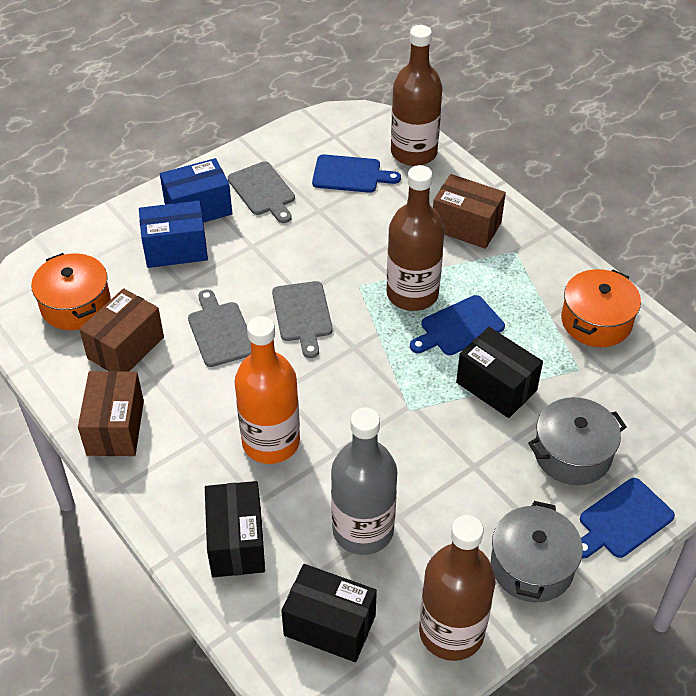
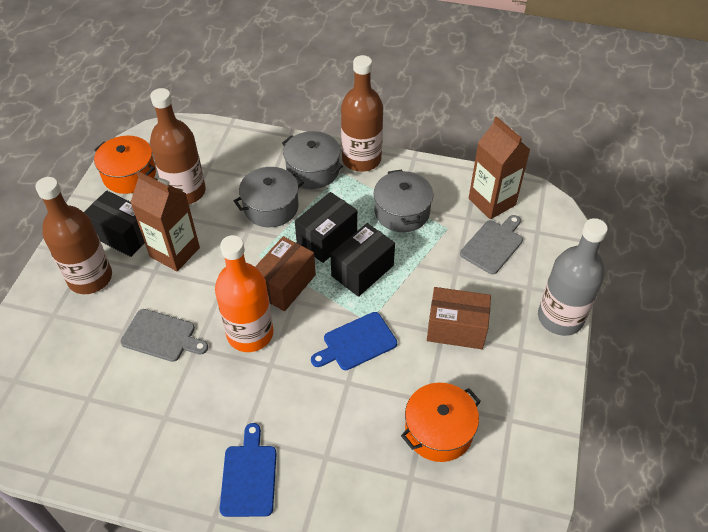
blue box: [139,200,208,268] [160,158,232,223] = 2 -> none = 0
blue cutting board: [312,154,401,193] [410,295,505,355] [580,478,675,558] = 3 -> [220,423,277,517] [311,312,397,370] = 2
brown box: [78,371,144,456] [79,288,164,372] [433,174,506,249] = 3 -> [255,236,316,311] [427,287,491,349] = 2
brown carton: none = 0 -> [130,171,200,271] [469,116,530,219] = 2
grey cutting board: [188,289,251,367] [228,161,295,223] [272,281,333,358] = 3 -> [120,309,208,362] [460,215,523,274] = 2
grey pot: [491,501,583,602] [528,397,627,485] = 2 -> [234,167,304,227] [282,131,343,189] [374,169,433,232] = 3

